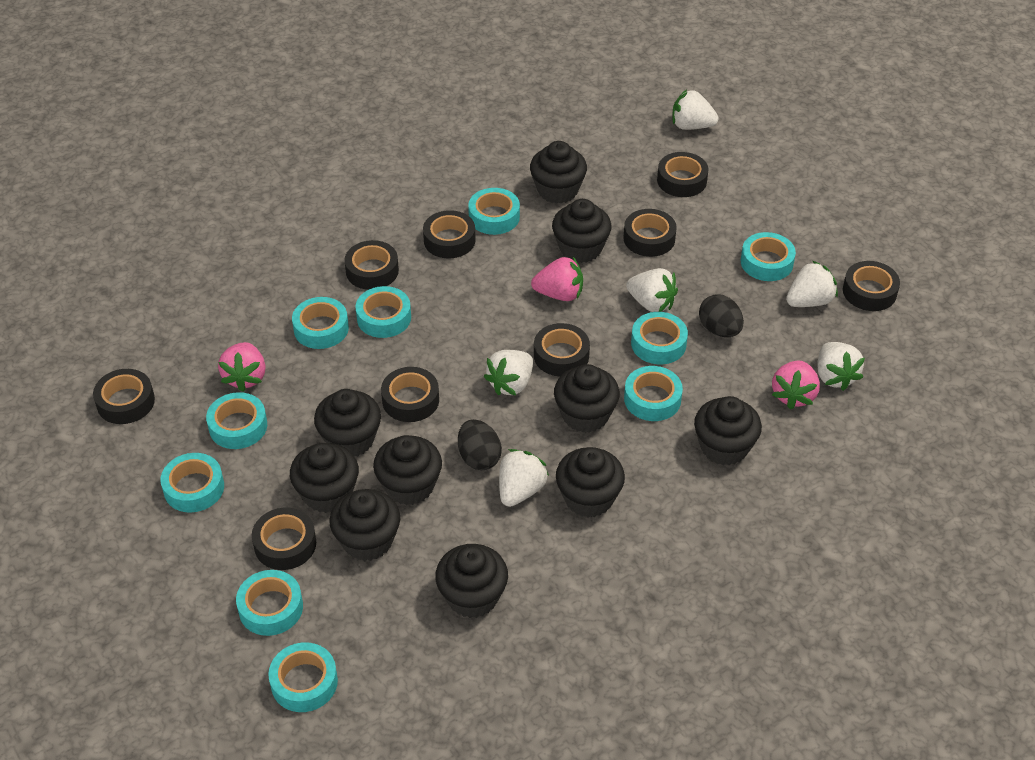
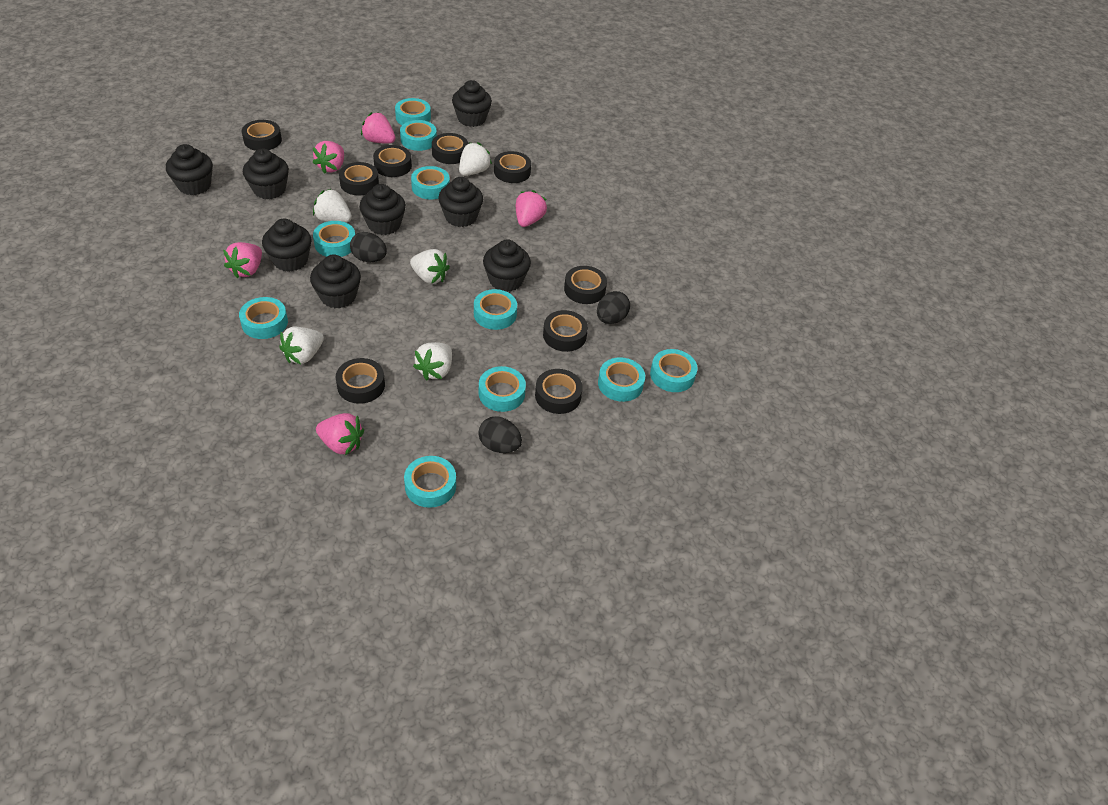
black cupcake: [290,443,359,513] [314,389,381,456] [329,489,400,561] [373,435,442,505] [435,544,508,618] [530,141,587,204] [552,199,612,263] [554,364,620,433] [556,447,625,518] [694,396,762,465] = 10 -> [166,144,213,195] [243,149,289,199] [262,218,311,272] [310,255,361,309] [359,184,406,235] [438,177,483,227] [452,80,492,127] [483,239,531,292] = 8
black egg: [458,419,502,470] [699,294,744,337] = 2 -> [350,232,387,262] [478,416,522,453] [597,291,630,324] = 3
pink strawberry: [218,342,266,392] [531,257,583,301] [772,360,820,409] = 3 -> [223,242,262,278] [313,141,344,173] [316,413,364,455] [361,112,396,144] [516,190,547,227] = 5
white strawberry: [484,350,533,395] [499,449,549,507] [626,268,678,312] [673,90,719,130] [786,261,838,307] [817,342,865,391] = 6 -> [279,326,324,364] [313,189,352,223] [410,249,450,284] [413,342,452,381] [459,142,492,176] = 5

